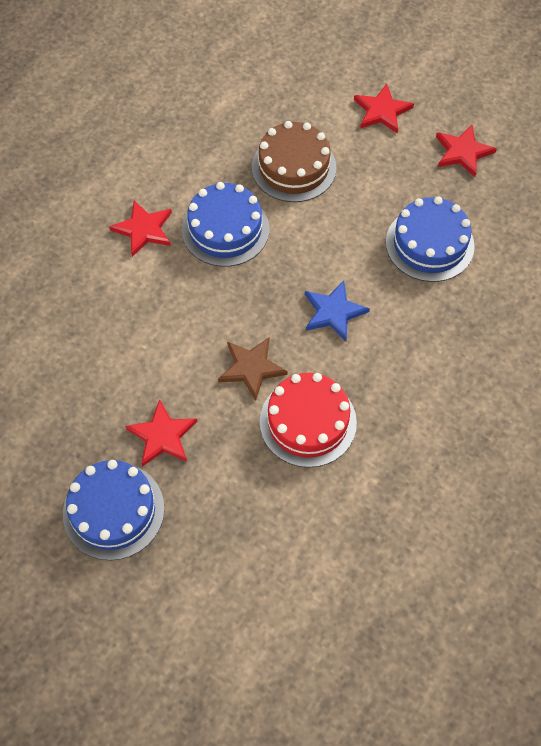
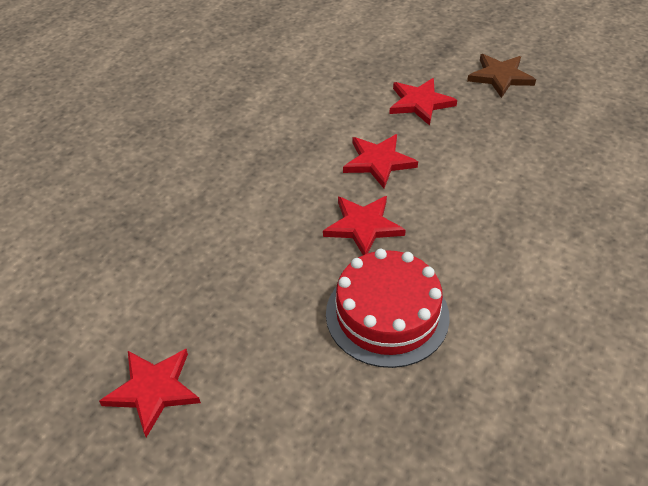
blue cake: [63,460,165,560] [182,182,269,267] [386,196,475,282] = 3 -> none = 0
blue star: [305,280,370,341] = 1 -> none = 0
brown cake: [252,121,337,202] = 1 -> none = 0

